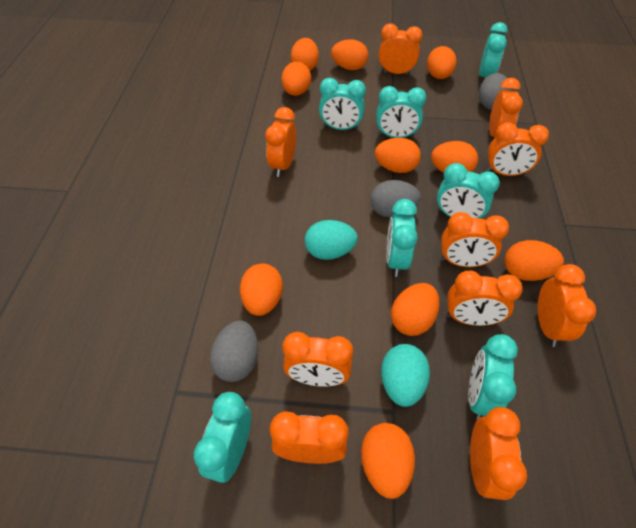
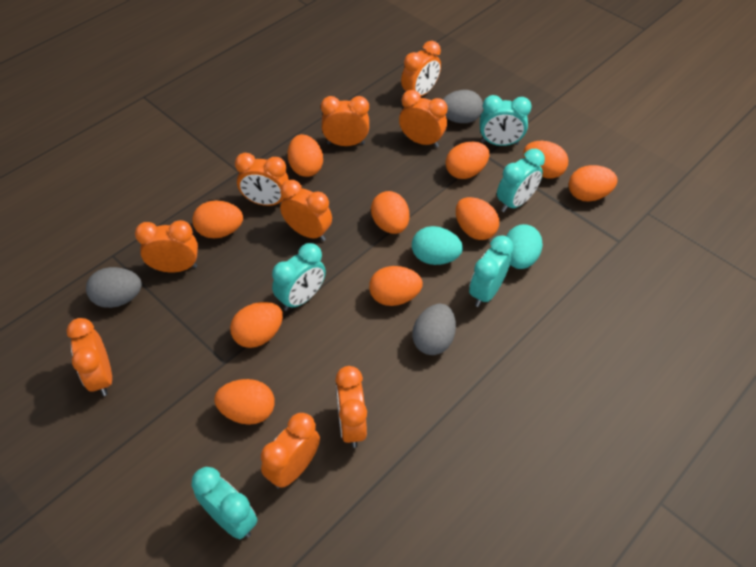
orange clock: [265,107,296,177] [270,411,349,464] [283,332,353,387] [378,23,422,75] [441,212,509,267] [447,271,523,326] [470,407,527,500] [486,122,549,176] [489,78,523,137] [538,264,596,347] = 10 -> [66,318,112,396] [135,220,198,272] [235,153,289,206] [261,413,320,488] [280,180,332,241] [321,96,369,146] [335,366,367,448] [399,90,448,148] [401,41,441,96] = 9
turquoise clock: [194,392,251,483] [319,78,366,130] [376,86,426,138] [386,199,418,277] [437,163,500,218] [468,334,518,419] [479,22,508,79] = 7 -> [191,467,258,539] [272,243,326,311] [469,235,514,307] [480,95,532,146] [497,149,545,212] = 5

